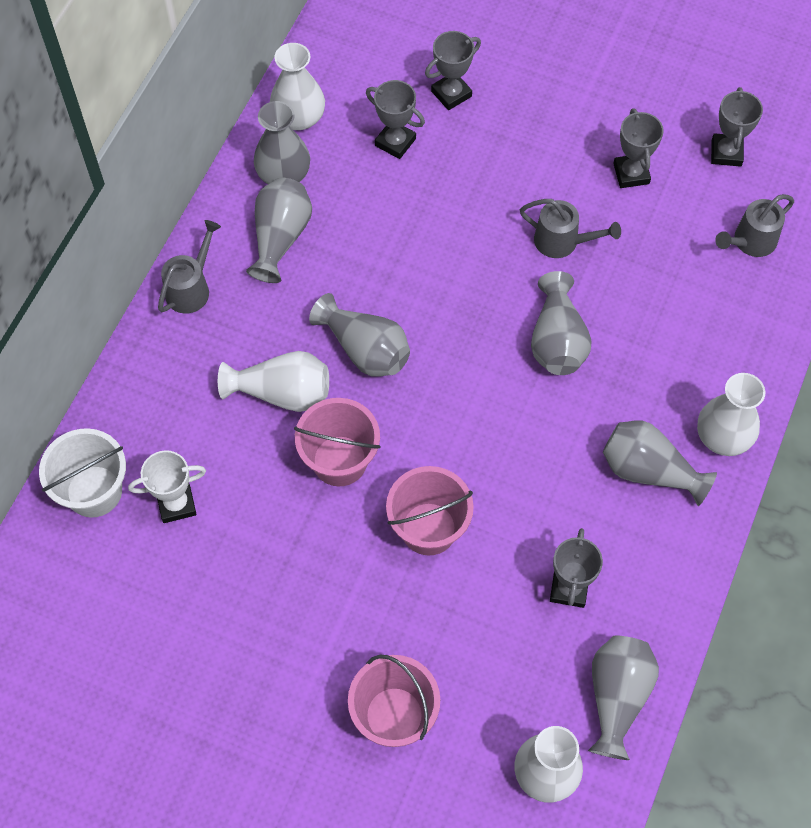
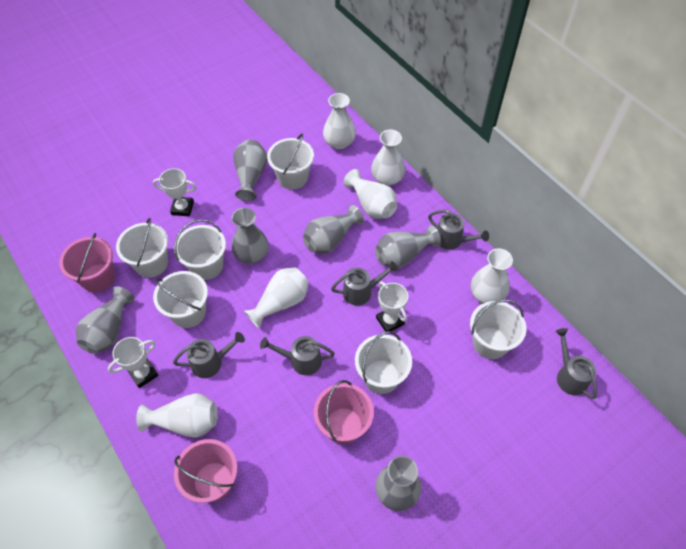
grey trophy: [366,80,425,159] [425,31,481,110] [550,528,603,608] [613,108,664,188] [711,87,763,167] = 5 -> none = 0
grey watering can: [158,220,221,314] [520,199,621,258] [715,194,794,257] = 3 -> [173,332,245,378] [260,336,335,375] [331,261,398,305] [428,210,489,250] [555,328,597,399] = 5
white bucket: [39,428,126,517] = 1 -> [116,218,168,278] [153,271,208,328] [174,219,226,280] [267,134,314,190] [355,331,412,394] [470,299,526,359] = 6
white trophy: [128,450,206,523] = 1 -> [108,337,159,388] [153,168,197,216] [376,281,408,332] = 3
white vase: [218,351,329,412] [270,43,325,130] [514,726,583,803] [697,373,765,456] = 4 -> [136,393,218,438] [244,267,309,329] [323,93,356,149] [343,169,397,219] [371,130,405,186] [471,249,513,303] = 6

